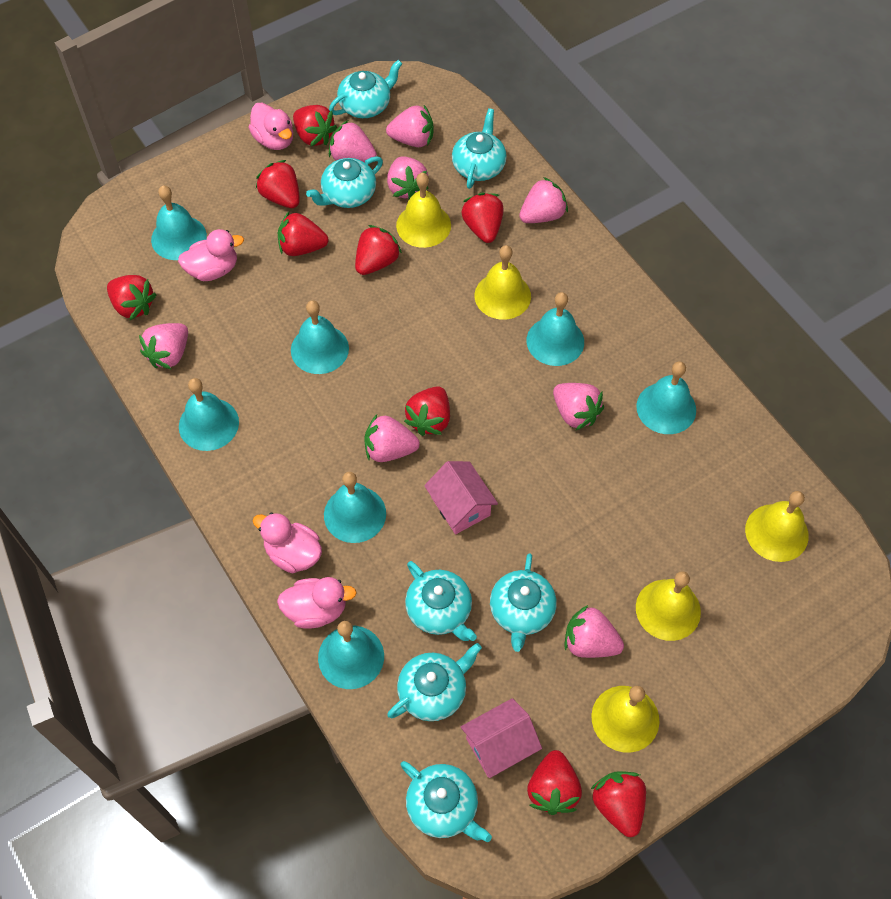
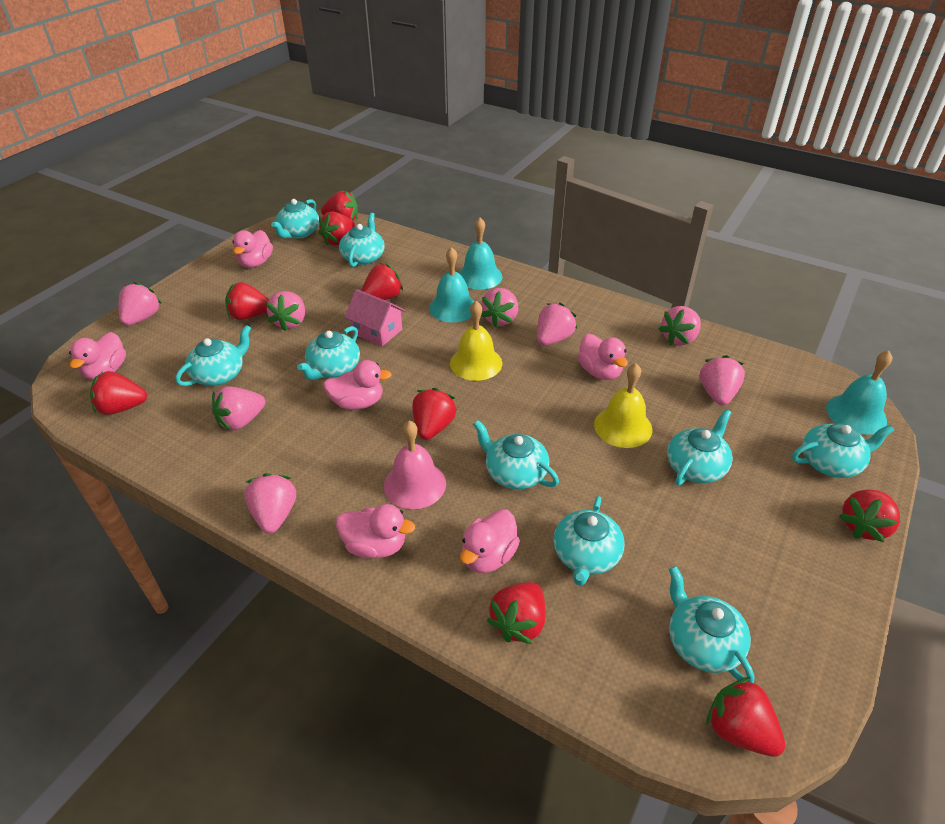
pink bell: none = 0 -> [384,421,446,509] = 1
pink duck: [178,229,244,281] [248,103,293,150] [253,513,322,573] [277,577,357,628] = 4 -> [69,332,126,380] [232,230,273,268] [323,360,392,410] [336,504,415,558] [460,509,520,573] [578,334,628,380] = 6
pink house: [424,461,498,534] [461,698,542,778] = 2 -> [344,289,406,346] = 1
turquoise bell: [151,185,207,260] [179,378,239,451] [291,300,349,374] [318,621,384,689] [324,472,386,543] [527,292,584,366] [636,361,696,434] = 7 -> [429,247,474,322] [458,218,502,290] [826,351,892,435] = 3
turquoise teapot: [306,156,383,208] [329,60,402,118] [387,643,482,721] [400,761,492,842] [405,561,477,641] [452,108,507,189] [490,553,556,652] = 7 -> [175,325,251,386] [271,199,319,238] [297,326,360,380] [339,213,385,267] [473,420,559,490] [553,496,625,586] [667,409,733,486] [669,566,754,683] [792,423,894,478] = 9
yellow bell: [396,173,451,248] [474,245,531,320] [591,686,659,753] [636,571,701,641] [745,491,809,562] = 5 -> [450,301,502,381] [594,363,652,448] = 2

